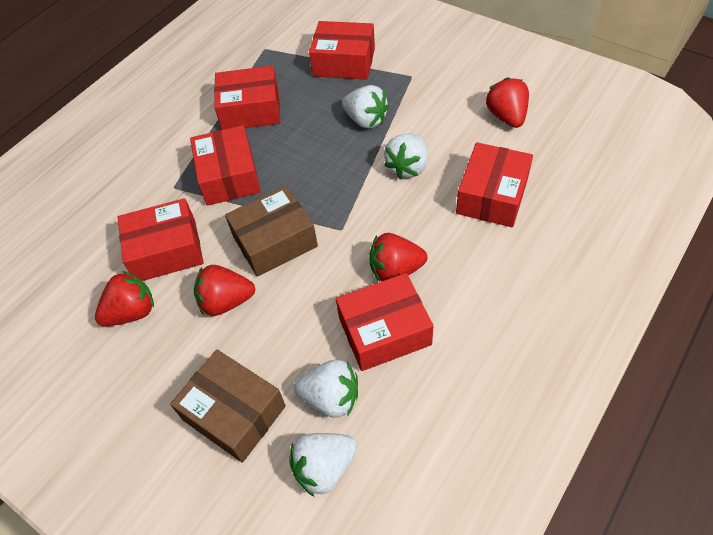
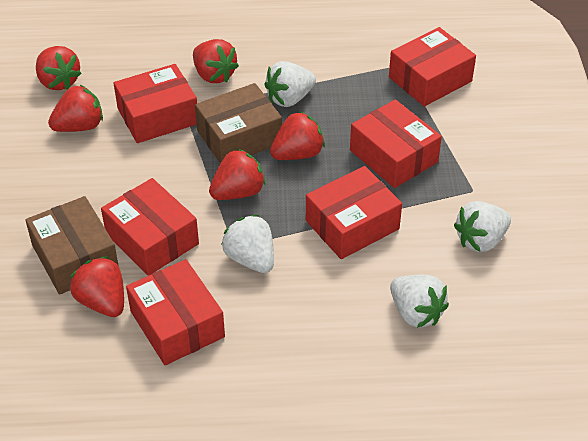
red strawberry: [95,271,154,326] [194,265,255,316] [369,233,427,282] [486,77,529,128] = 4 -> [36,46,82,90] [48,85,103,132] [70,256,124,317] [193,39,239,83] [209,148,265,200] [270,111,325,160] = 6

